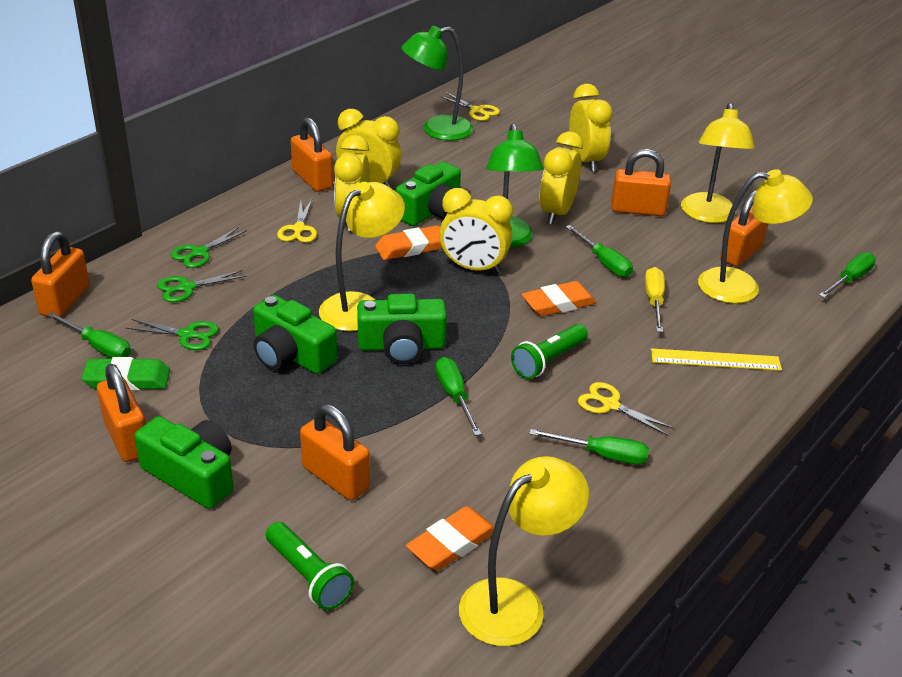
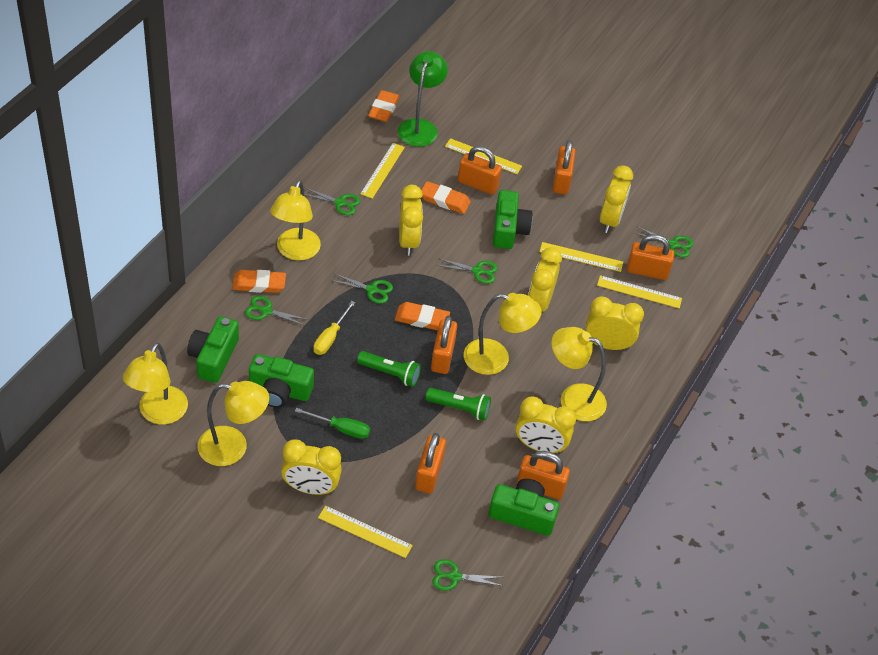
green eraser: [81,357,170,390] = 1 -> none = 0
green lamp: [402,26,473,141] [486,123,544,248] = 2 -> [398,51,448,147] = 1
green scissors: [125,319,219,350] [157,270,247,302] [171,227,247,268] = 3 -> [245,296,309,326] [304,187,360,215] [331,273,393,304] [432,559,503,591] [436,258,498,284] [635,227,694,258] = 6
green screwdriver: [47,312,131,358] [435,357,481,436] [529,429,649,465] [566,225,633,277] [819,252,876,298] = 5 -> [295,408,370,439] = 1
orange eraser: [375,225,442,260] [406,506,495,571] [522,281,597,316] = 3 -> [232,270,286,293] [368,90,400,122] [395,302,450,330] [421,181,471,214] = 4
yellow clock: [334,135,369,231] [336,109,401,189] [439,188,513,274] [540,132,583,224] [569,84,613,172] = 5 -> [281,440,342,495] [399,185,423,256] [516,396,576,454] [528,247,562,312] [586,297,644,350] [600,165,633,233] = 6
yellow lamp: [319,182,405,331] [459,456,589,646] [681,103,755,223] [698,169,813,304] = 4 -> [123,343,188,424] [197,381,269,466] [270,180,321,260] [464,293,542,375] [551,327,607,421] = 5
yellow ruler: [651,348,782,371] = 1 -> [318,506,413,558] [360,143,405,199] [445,138,522,174] [539,242,623,272] [597,275,682,309] = 5
yellow scissors: [277,200,317,243] [440,92,500,121] [578,382,674,435] = 3 -> none = 0

